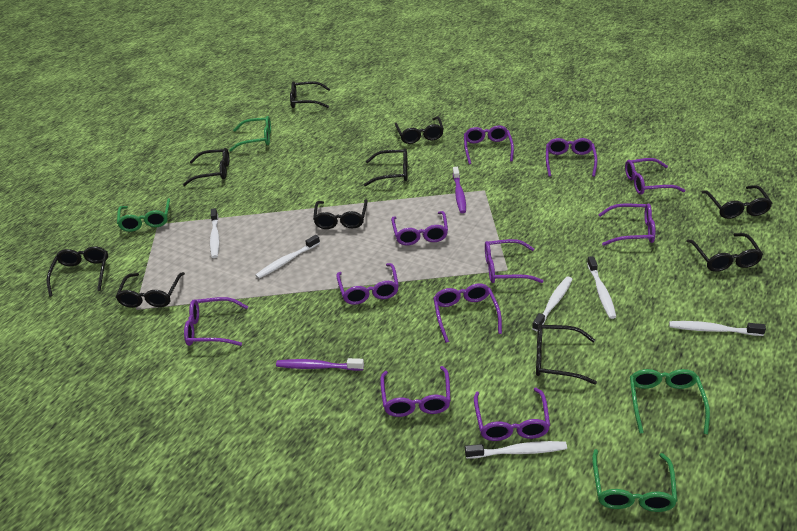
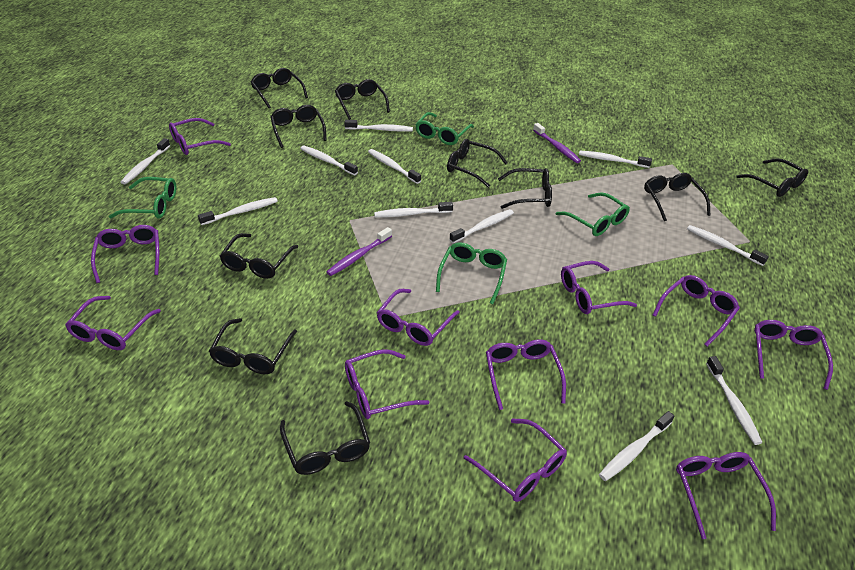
white toothbrush: [210,208,220,258] [255,235,320,279] [465,441,567,459] [532,276,573,331] [587,256,616,319] [669,321,766,336] = 6 -> [121,138,170,184] [198,197,278,225] [300,146,358,175] [344,120,413,132] [368,149,421,184] [374,202,453,217] [449,209,514,243] [579,151,652,168] [599,411,675,481] [687,225,769,266] [706,356,762,445] = 11

